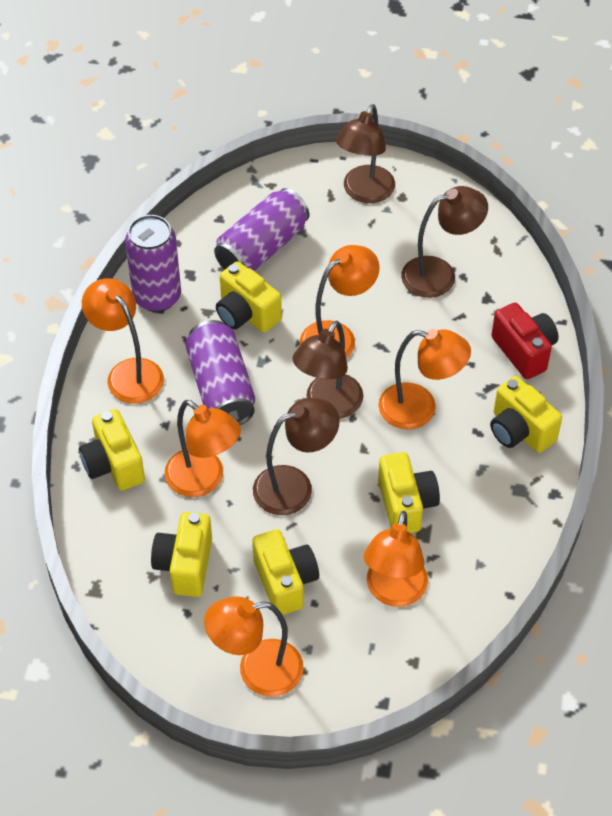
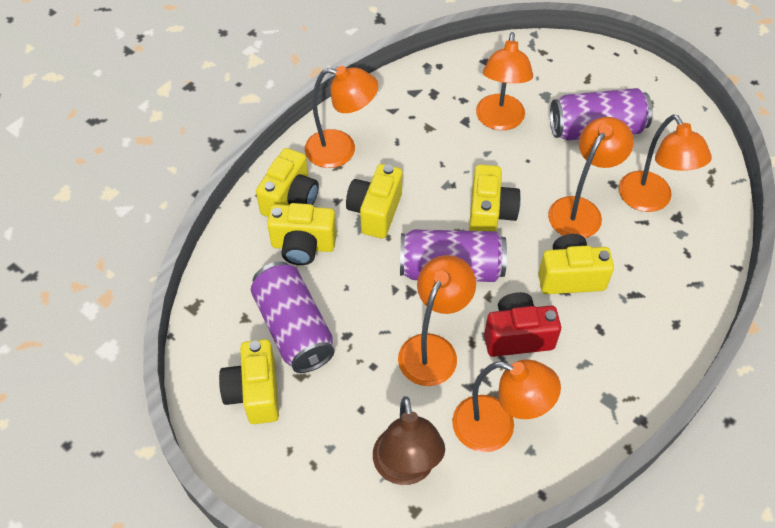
brown lamp: [253,398,340,515] [292,321,364,419] [336,104,395,203] [401,186,488,298] = 4 -> [373,396,445,485] = 1

